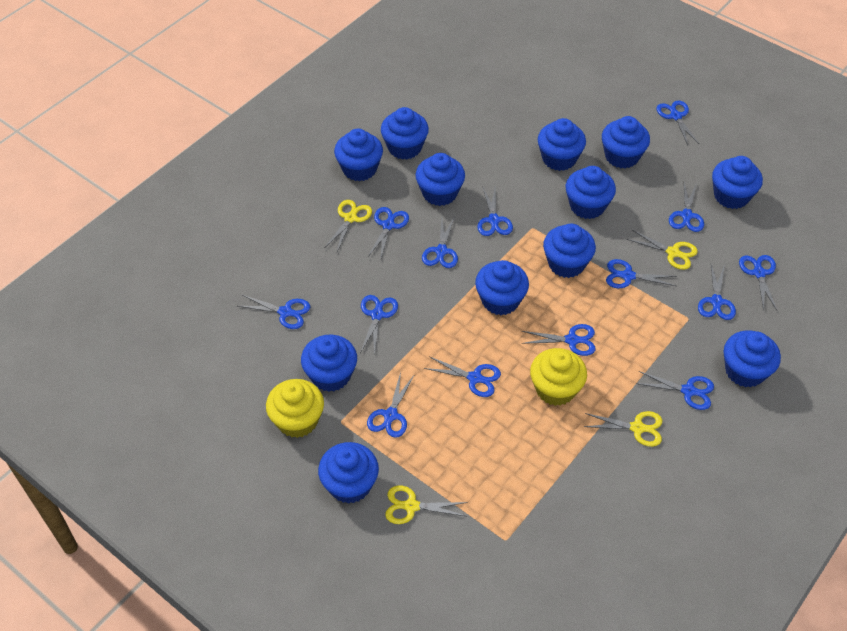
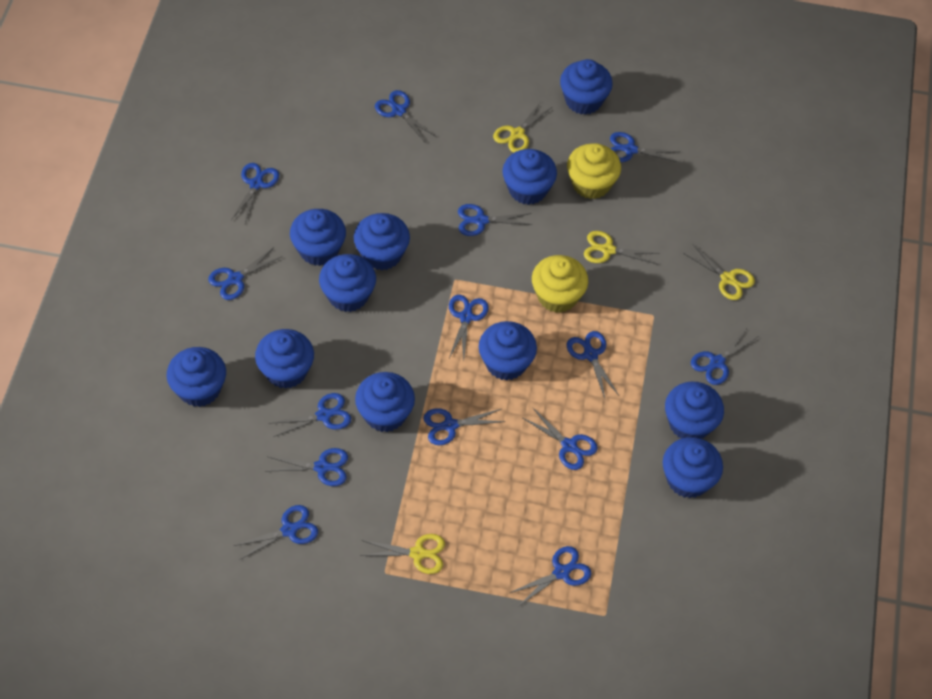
blue cupcake: [301,335,357,392] [318,442,379,504] [334,129,383,181] [381,107,429,160] [415,153,465,206] [475,260,529,315] [538,118,586,171] [543,224,596,278] [566,166,616,219] [602,116,650,168] [712,156,763,209] [724,330,781,388] = 12 -> [167,347,226,407] [255,329,314,389] [290,209,346,266] [319,254,376,312] [354,213,410,270] [355,372,415,432] [479,321,537,381] [502,149,557,205] [560,59,613,115] [663,437,723,498] [665,382,724,439] = 11

